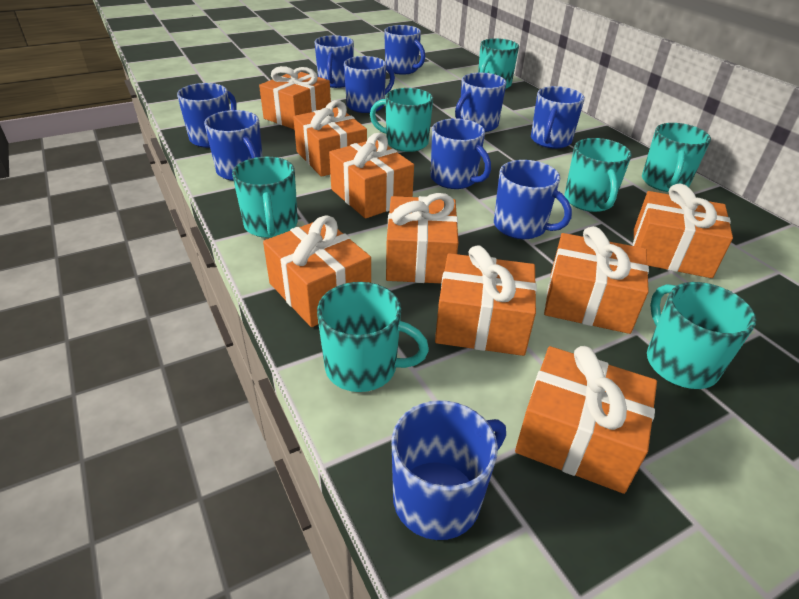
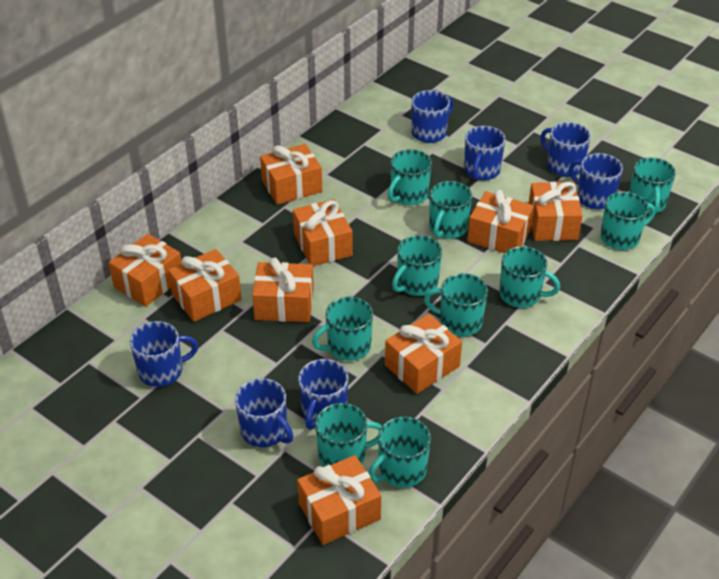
blue mug: [177,83,237,148] [204,110,263,181] [315,35,354,88] [344,56,395,113] [384,25,425,75] [391,400,506,540] [431,118,491,189] [455,73,507,132] [494,160,572,239] [531,86,585,149] = 10 -> [130,321,198,387] [235,378,293,447] [298,359,349,430] [412,90,454,143] [464,126,505,180] [541,122,591,177] [569,153,623,209] = 7
turquoise mug: [232,157,298,238] [317,282,429,392] [370,88,433,152] [478,38,519,89] [565,138,632,212] [642,123,711,192] [647,282,756,389] = 7 -> [312,296,373,361] [315,403,382,467] [369,416,431,488] [388,149,432,205] [392,235,442,296] [424,273,488,336] [429,181,472,239] [500,246,560,308] [600,192,655,250] [629,157,676,214] = 10

